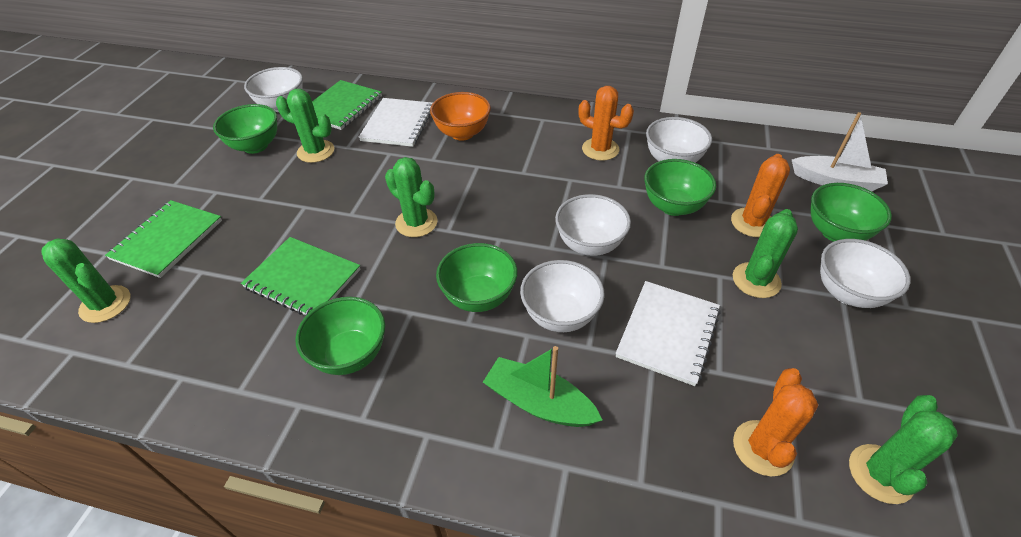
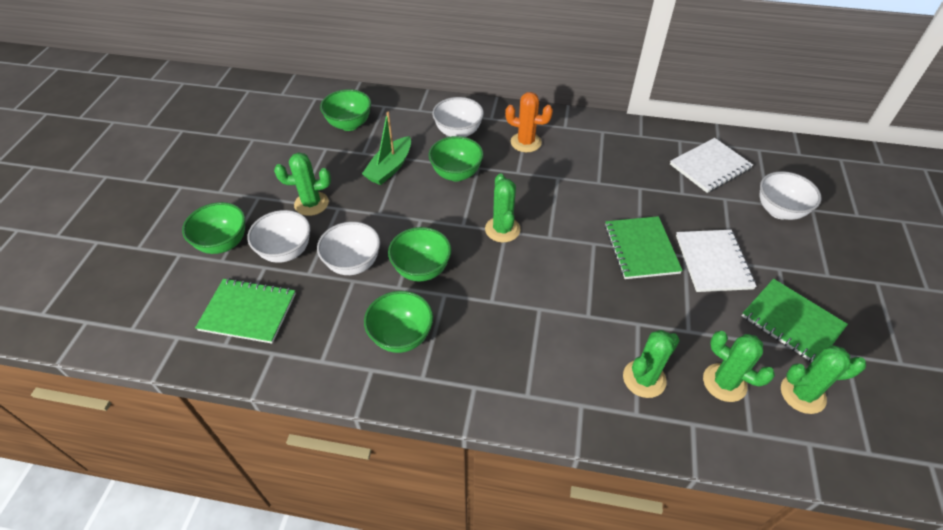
orange bowl: [430,92,491,141] = 1 -> none = 0
orange cactus: [578,86,634,161] [731,154,790,237] [733,368,818,476] = 3 -> [505,92,553,152] = 1
white boat: [792,112,888,191] = 1 -> none = 0
white bowl: [244,67,303,112] [520,260,605,332] [555,194,631,256] [646,117,712,163] [820,239,911,308] = 5 -> [247,210,310,263] [317,222,380,275] [432,97,484,137] [760,171,822,220] = 4

